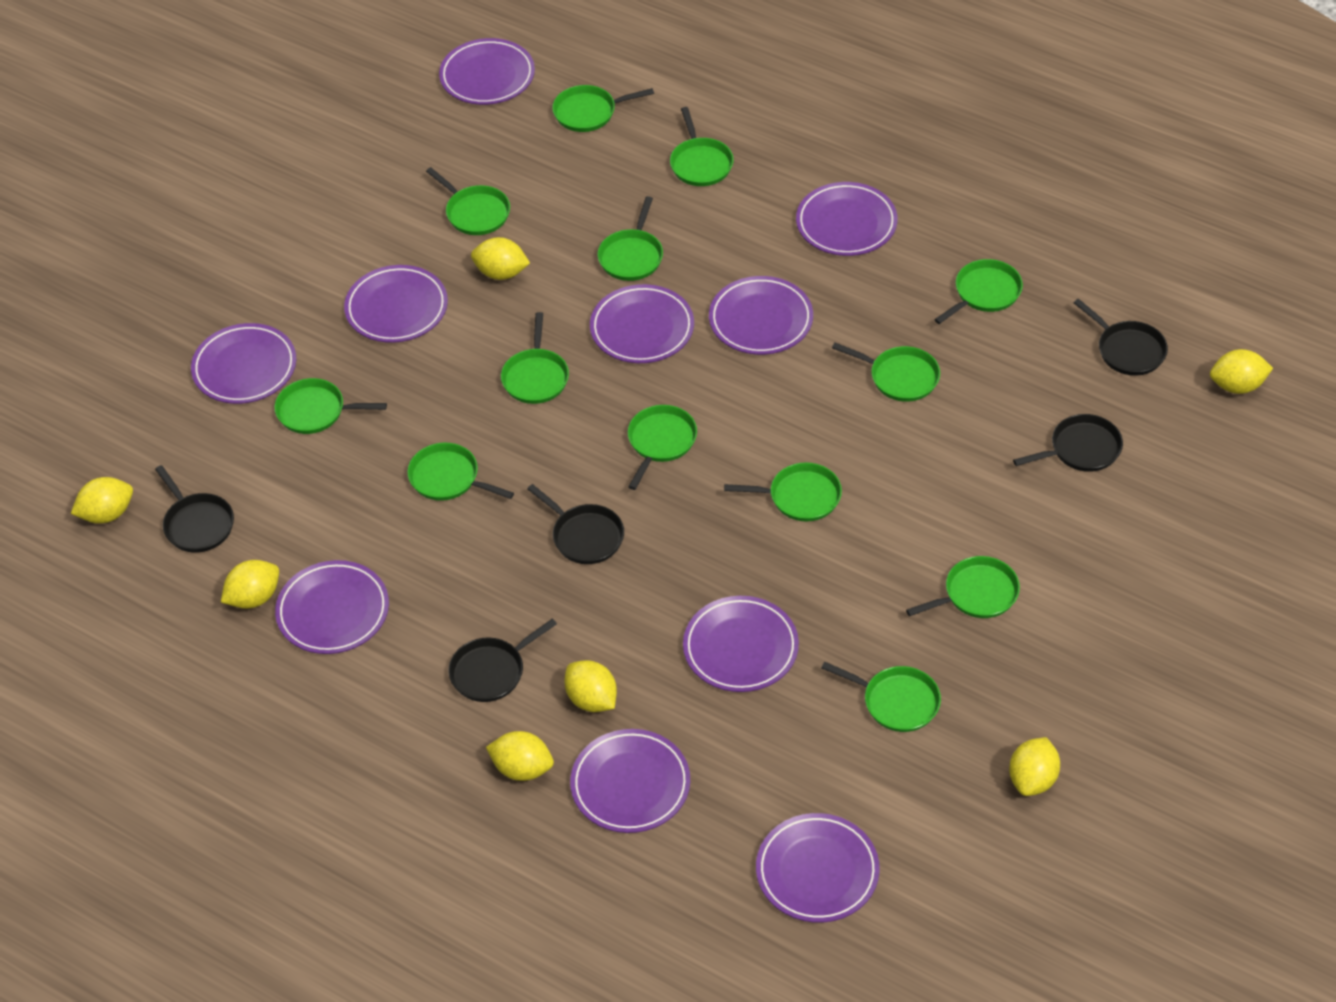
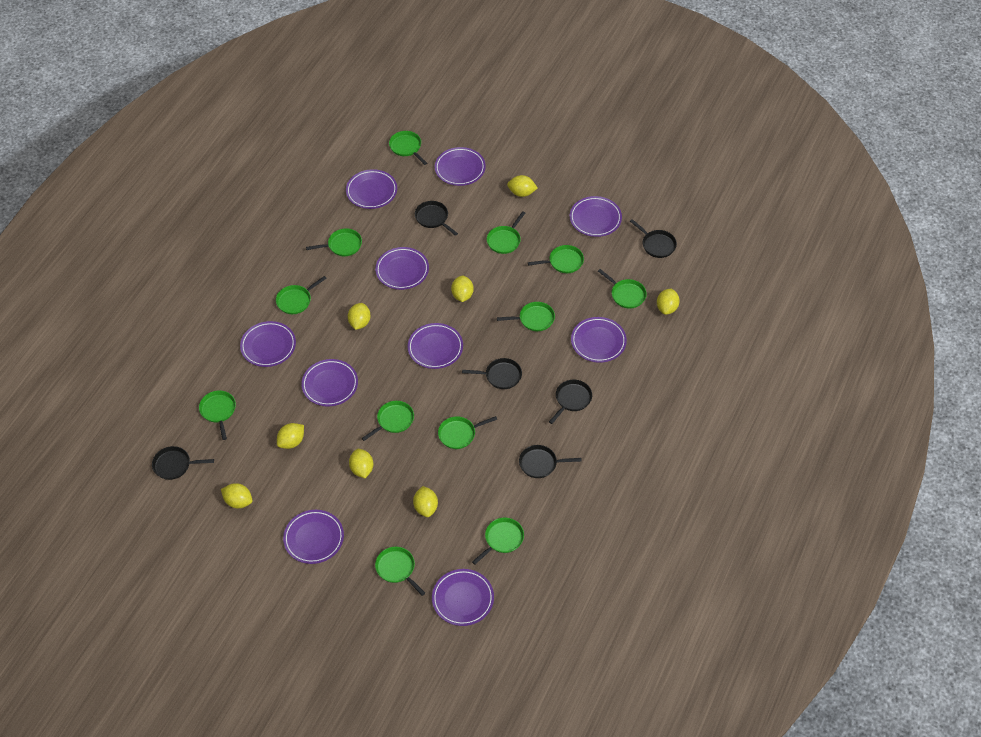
black pan: [155,465,234,553] [449,619,557,702] [527,484,624,564] [1013,414,1123,472] [1074,298,1168,376] = 5 -> [152,446,214,480] [415,201,458,236] [462,358,522,389] [519,445,582,478] [549,380,592,424] [630,219,677,258] = 6
green pan: [274,378,387,434] [407,443,514,501] [426,167,510,235] [501,312,569,404] [552,85,654,132] [598,196,663,281] [628,405,697,490] [670,107,734,186] [724,462,842,522] [821,662,941,732] [832,343,940,402] [906,556,1020,618] [934,259,1023,324] = 13 -> [199,391,236,440] [276,276,327,314] [306,229,362,256] [361,401,414,441] [375,547,425,596] [389,131,427,165] [438,416,497,449] [472,518,524,565] [487,211,525,254] [497,302,555,331] [528,245,584,273] [598,269,647,309] = 12
yellow lemon: [71,477,133,524] [221,560,279,609] [471,237,530,280] [486,731,554,781] [564,660,617,712] [1009,737,1060,796] [1210,349,1273,394] = 7 -> [221,483,252,508] [277,423,304,449] [348,303,371,330] [349,449,373,478] [413,486,438,517] [451,276,474,302] [507,175,538,197] [657,289,680,315] = 8

